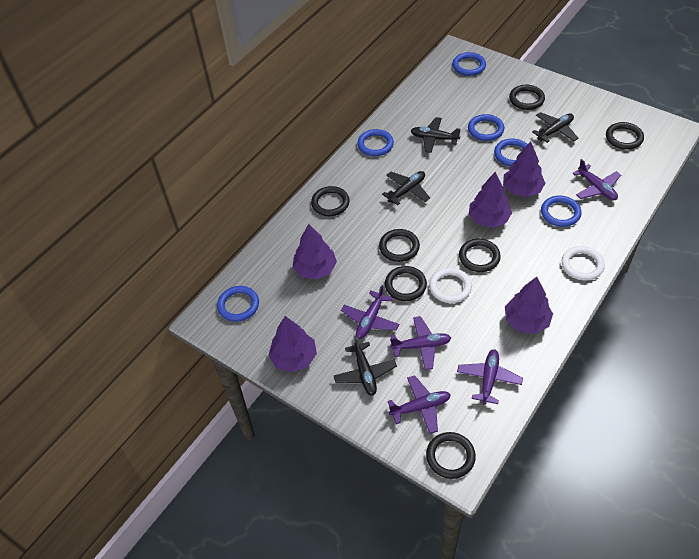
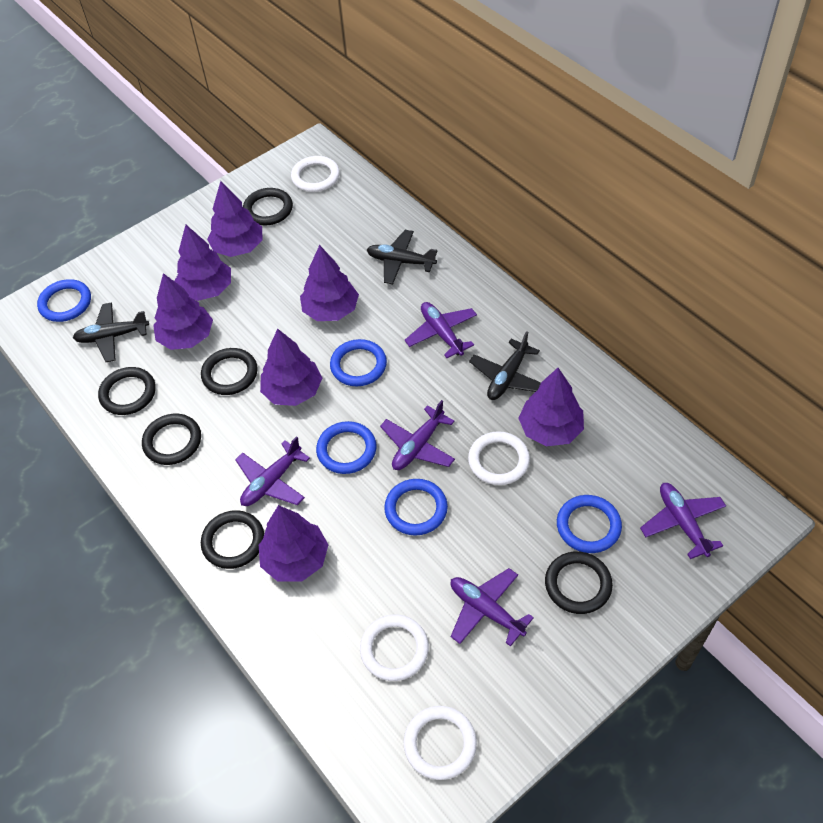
black plane: [334,336,397,396] [382,171,430,205] [411,117,461,153] [532,112,579,143] = 4 -> [73,302,149,362] [367,230,438,284] [469,331,541,400] = 3
black ring: [311,186,350,216] [379,229,420,262] [385,266,427,301] [426,432,476,479] [459,239,501,272] [509,85,545,110] [606,122,644,150] = 7 -> [98,367,156,415] [142,414,201,465] [201,348,258,395] [201,510,264,569] [243,188,293,225] [545,551,613,614] = 6
blue ring: [217,286,259,322] [357,129,394,156] [452,52,486,76] [468,114,504,141] [494,138,528,166] [541,196,582,227] = 6 -> [37,279,91,322] [316,421,376,474] [330,339,387,386] [384,479,448,535] [557,495,622,553] = 5
purple tree: [268,316,317,372] [293,224,337,279] [469,172,512,228] [503,141,545,197] [505,277,553,334] = 5 -> [153,273,213,350] [175,225,231,301] [207,181,263,257] [259,505,328,581] [260,328,322,406] [300,245,359,321] [518,368,584,447] = 7
white ring: [429,268,472,303] [562,246,605,281] = 2 -> [291,156,340,192] [360,615,429,681] [404,706,477,780] [468,431,530,485] = 4

